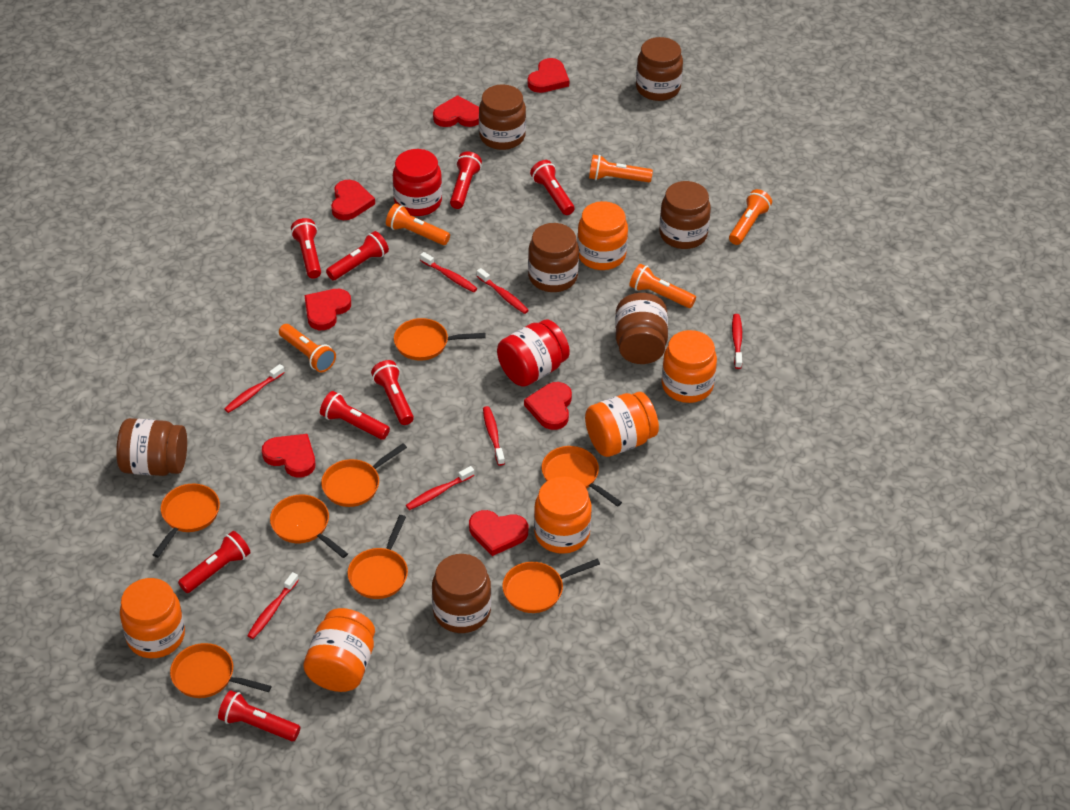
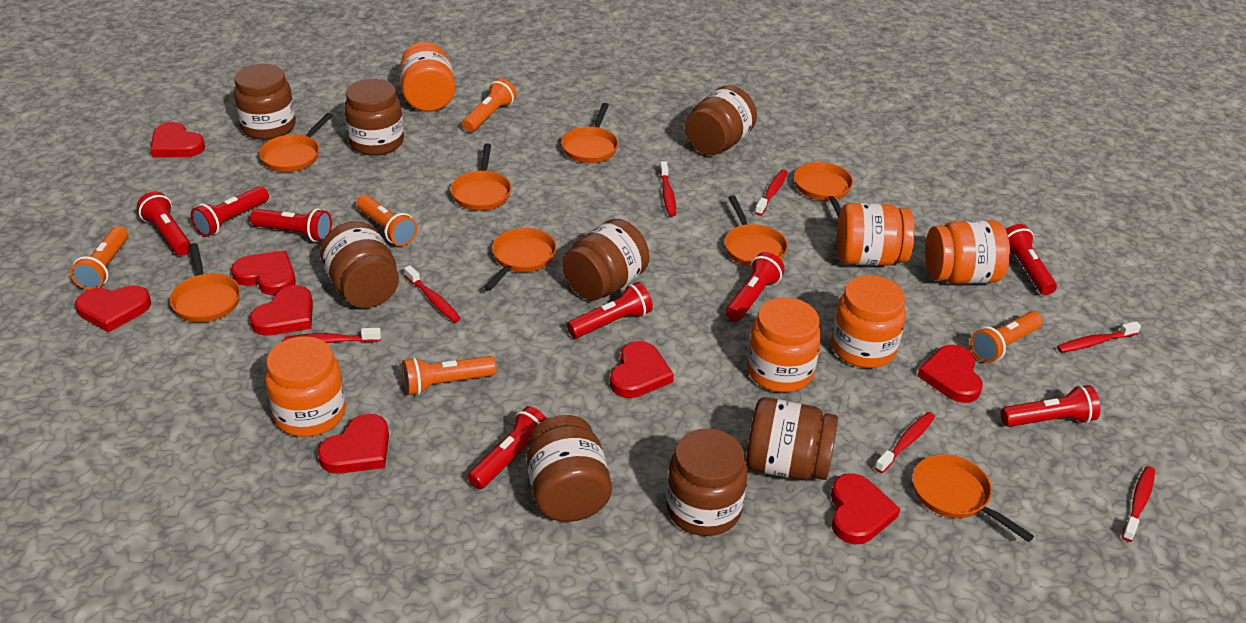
brown jar: [116,418,187,476] [432,554,491,633] [479,84,526,150] [528,223,579,292] [615,293,668,364] [636,37,683,101] [659,181,711,249] = 7 -> [234,64,296,140] [320,221,399,308] [344,79,404,156] [527,415,612,522] [562,219,649,300] [666,428,747,536] [685,85,757,155] [746,397,838,480] = 8
red heart: [262,434,315,478] [304,289,351,330] [331,180,375,220] [433,95,479,127] [469,510,528,556] [524,382,572,430] [527,58,569,93] = 7 -> [75,285,151,333] [150,122,205,157] [231,251,296,296] [249,285,313,335] [317,414,389,474] [610,341,674,398] [831,473,900,544] [918,345,983,403] = 8
red jar: [393,149,442,216] [497,319,570,387] = 2 -> none = 0

